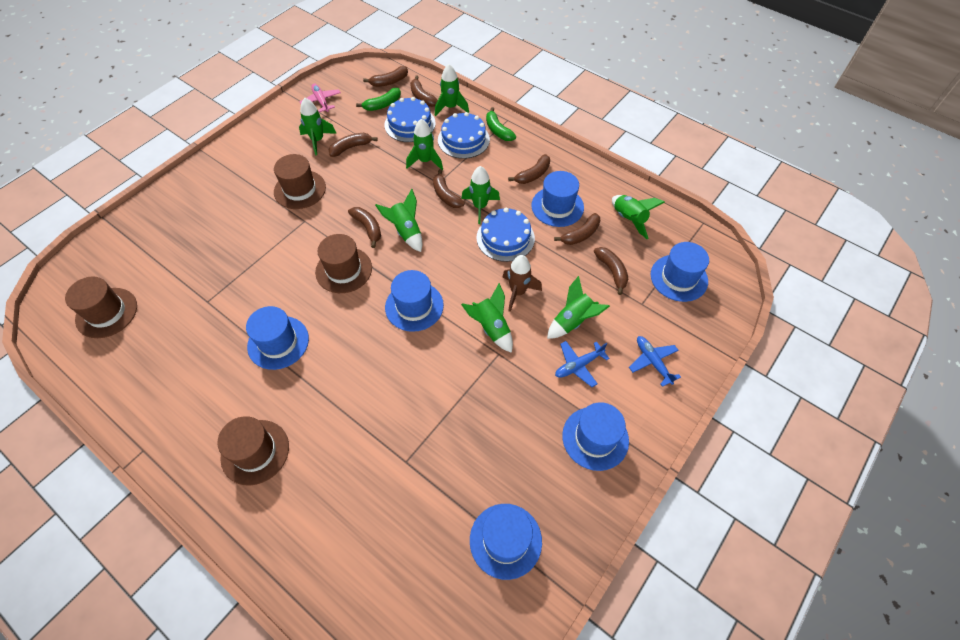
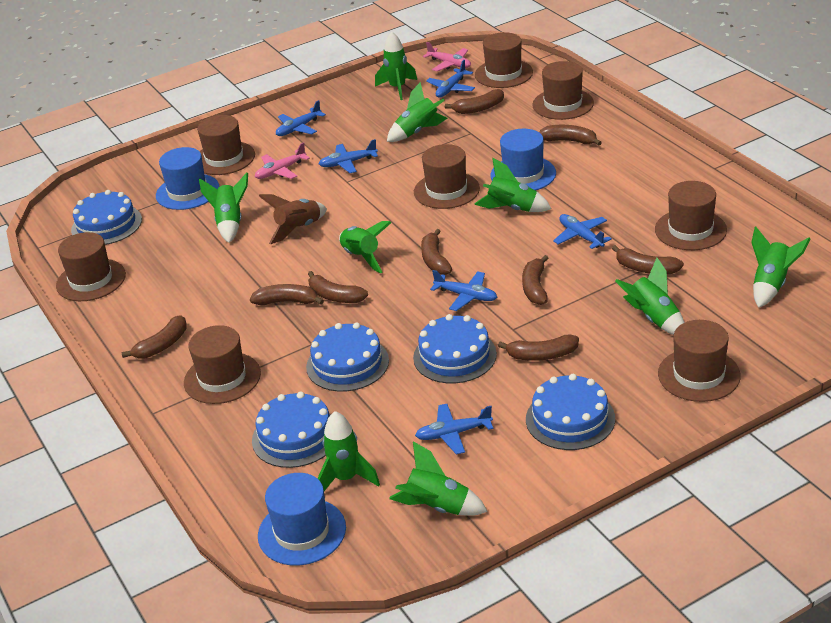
blue cake: [384,97,436,142] [438,112,490,159] [476,208,535,262] = 3 -> [71,190,142,245] [252,392,331,468] [306,322,389,392] [413,314,497,383] [526,374,615,450] = 5
blue hat: [246,306,309,370] [385,270,444,332] [470,504,542,580] [531,171,584,227] [562,402,629,471] [651,242,709,302] = 6 -> [156,147,219,210] [258,473,346,565] [491,129,556,191] = 3
blue plane: [555,341,610,387] [629,336,681,387] = 2 -> [276,100,326,136] [319,139,378,173] [415,404,493,455] [426,60,475,98] [430,270,497,311] [553,214,612,249] = 6
brown banana: [329,133,378,157] [348,207,381,248] [363,66,408,87] [410,76,438,107] [433,169,465,208] [508,154,550,184] [554,213,600,245] [594,247,629,295] = 8 -> [122,315,187,359] [250,284,324,305] [308,271,368,303] [421,229,452,275] [445,89,504,114] [498,334,579,361] [522,255,548,305] [539,125,602,146] [612,245,684,274] = 9
brown hat: [65,276,137,338] [217,416,289,486] [274,154,326,209] [315,234,372,293] = 4 -> [56,232,126,301] [184,325,261,404] [197,115,255,175] [414,144,480,209] [475,32,533,88] [532,61,594,120] [655,181,727,250] [658,320,741,402] = 8
green banana: [356,88,401,111] [486,107,516,141] = 2 -> none = 0
green rocket: [299,98,337,155] [375,189,422,252] [406,119,443,170] [435,64,469,116] [461,166,500,224] [461,283,513,353] [547,276,610,339] [612,195,665,239] = 8 -> [199,173,248,243] [317,411,380,491] [339,221,392,273] [375,32,417,100] [387,82,448,142] [389,441,488,516] [474,158,551,212] [615,258,685,335] [751,227,810,308] = 9
pink plane: [300,83,341,112] = 1 -> [255,142,310,179] [423,42,471,71] = 2

